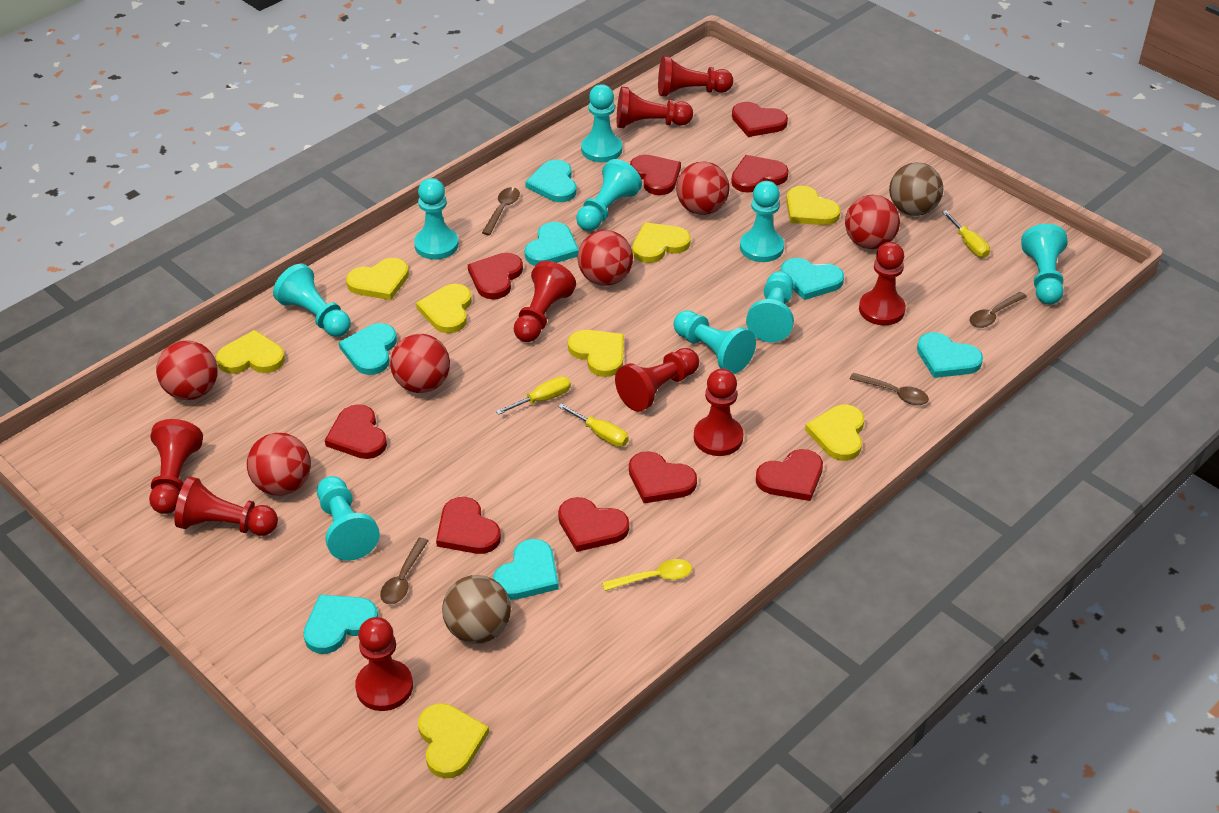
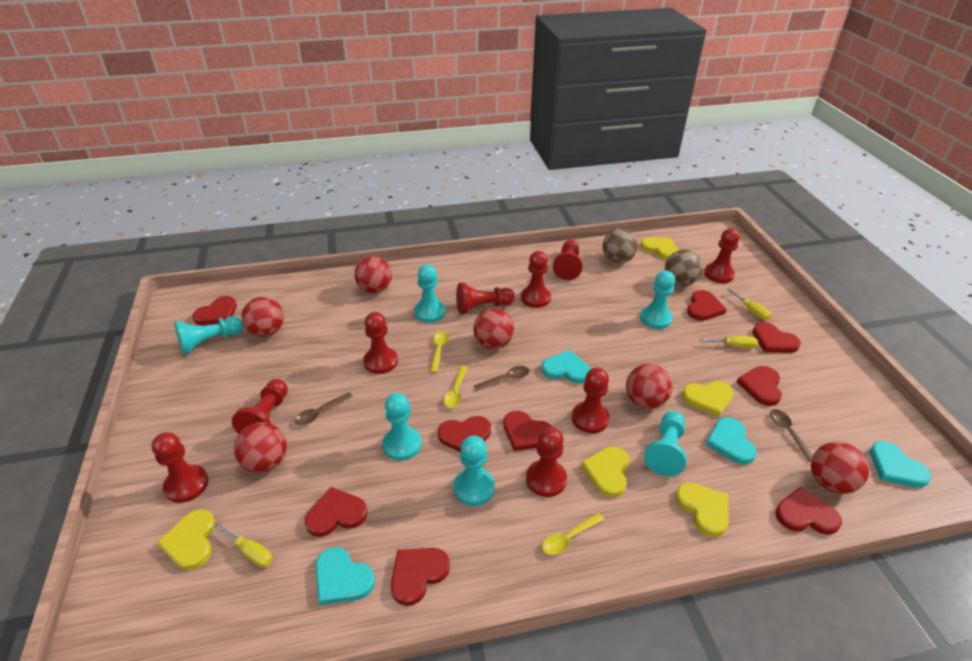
brown spoon: [380,538,428,604] [482,187,520,235] [850,373,929,405] [969,292,1027,328] = 4 -> [295,392,353,425] [474,366,529,391] [770,409,813,462] = 3
turquoise heart: [303,595,378,654] [339,323,397,375] [493,539,559,600] [525,160,577,202] [525,222,579,266] [781,258,844,300] [917,332,983,378] = 7 -> [315,547,375,605] [542,350,590,384] [705,417,757,465] [870,441,931,488] = 4
turquoise pawn: [273,263,351,337] [317,476,380,561] [414,178,459,260] [576,159,642,231] [581,84,622,162] [673,310,756,374] [740,181,784,262] [746,271,794,342] [1021,224,1068,305] = 9 -> [174,316,243,355] [382,393,422,461] [414,265,445,323] [453,436,495,506] [640,271,675,329] [644,411,687,476] = 6
yellow heart: [216,330,285,374] [346,258,409,300] [416,284,472,333] [418,703,489,778] [568,330,624,377] [632,222,691,263] [786,186,841,225] [805,405,865,461] = 8 -> [157,509,216,570] [581,447,630,497] [641,237,678,260] [675,482,729,537] [682,381,734,417] = 5
yellow spoon: [602,559,692,591] = 1 -> [430,331,449,372] [443,366,468,408] [542,513,604,555] = 3

